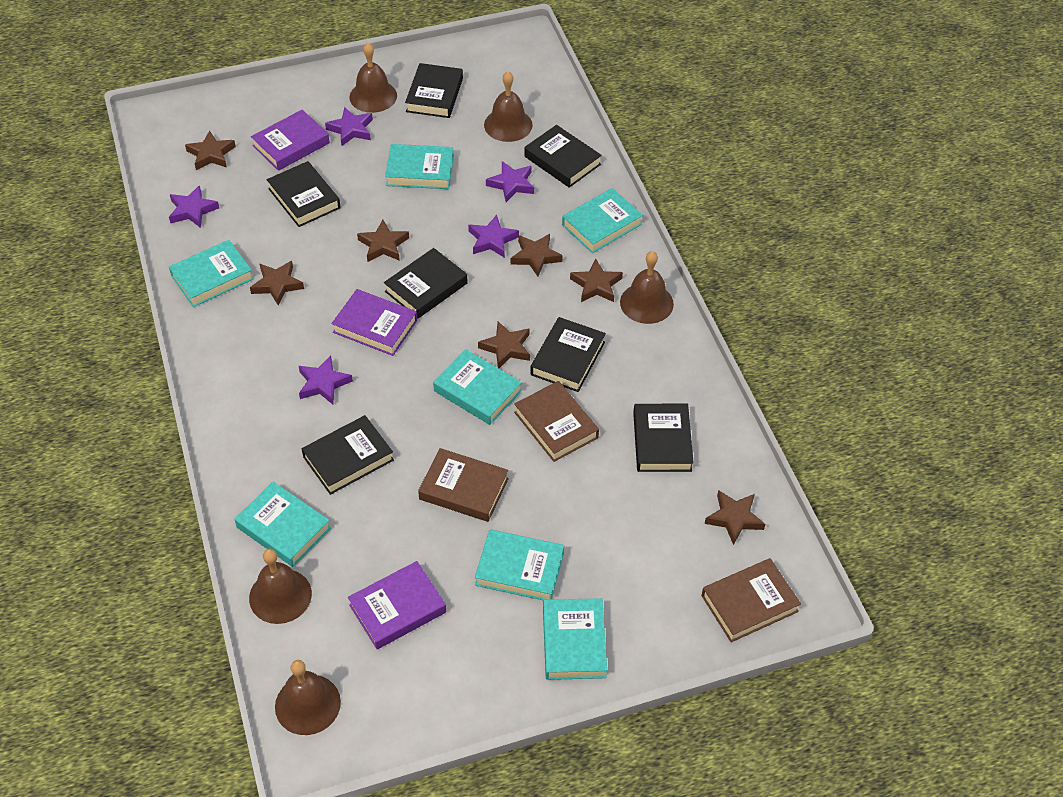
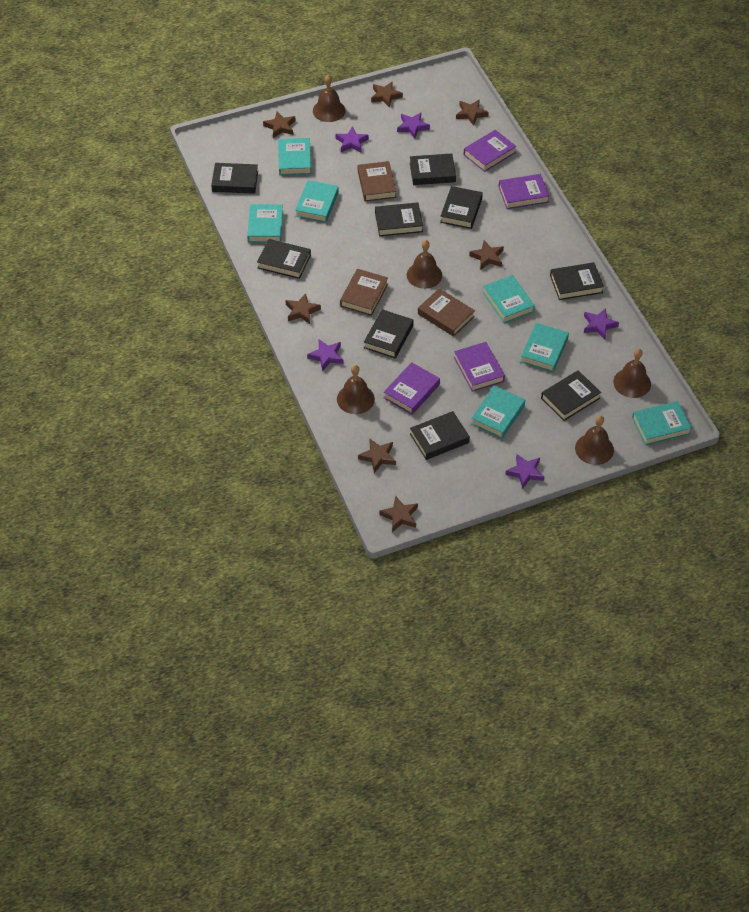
black book: [267,161,341,227] [302,415,394,495] [384,248,468,319] [405,63,463,118] [524,125,602,188] [530,317,606,392] [633,404,694,472] = 7 -> [211,163,258,194] [257,239,311,279] [364,309,414,358] [375,202,423,236] [410,153,456,185] [410,411,470,460] [440,186,483,229] [541,370,601,421] [550,262,604,300] = 9
purple book: [251,110,330,171] [331,289,417,356] [348,561,446,649] = 3 -> [384,362,440,415] [454,342,505,392] [464,130,517,172] [498,174,549,209] = 4

